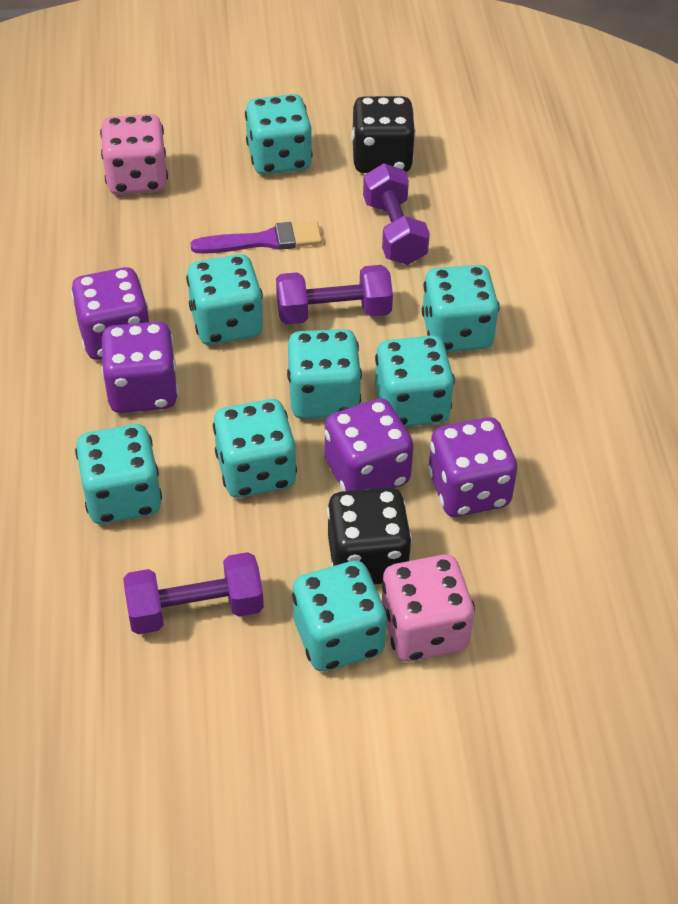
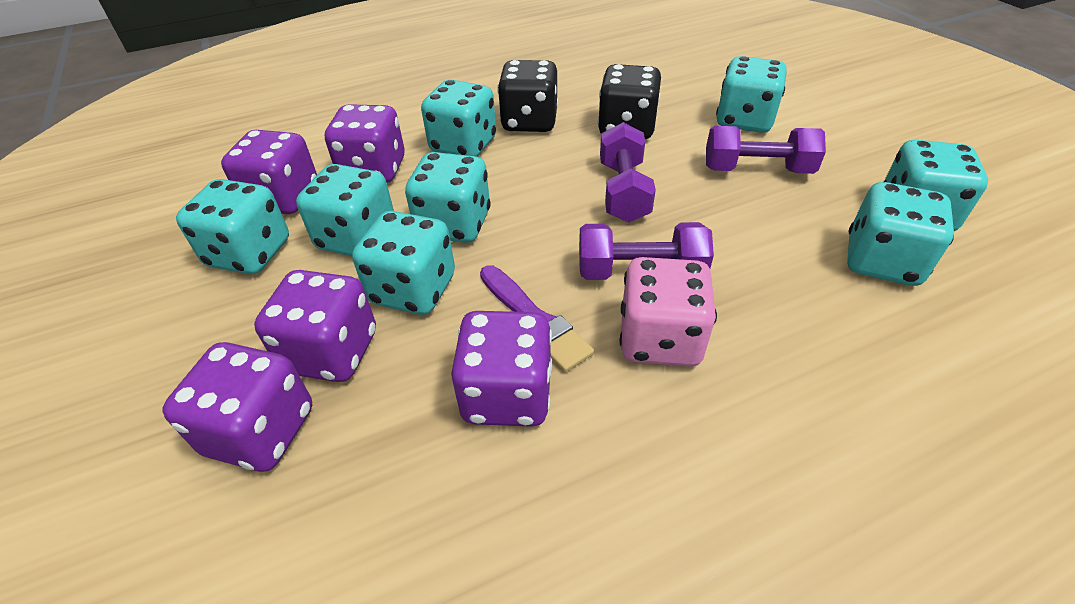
pink dice: [100,114,168,195] [382,554,475,662] = 2 -> [620,257,717,367] = 1
purple dice: [71,267,149,360] [102,321,178,413] [325,398,413,491] [428,417,517,517] = 4 -> [162,342,312,472] [221,130,317,214] [254,270,376,382] [325,104,405,183] [451,311,552,427] = 5

